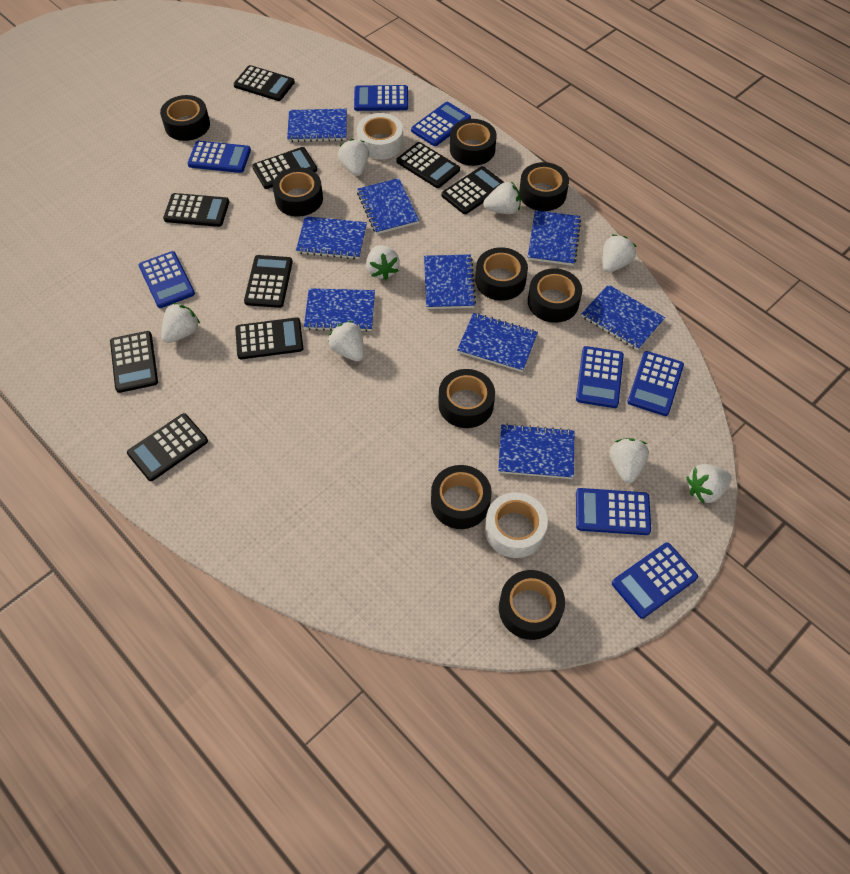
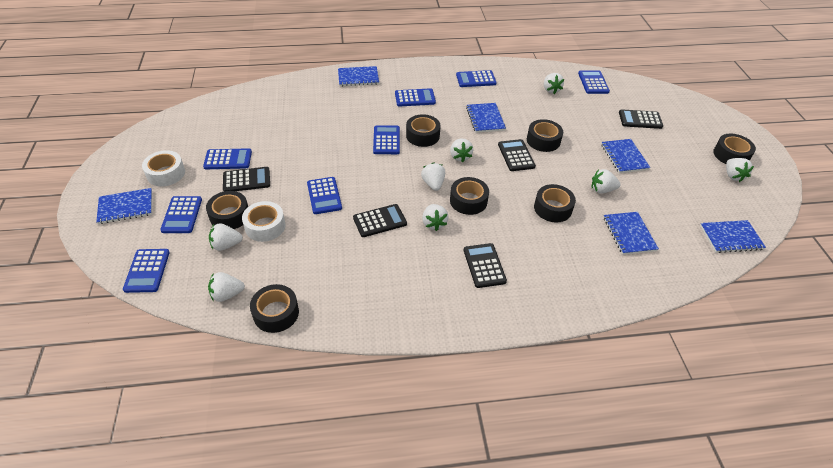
black calculator: [110,331,158,393] [127,413,208,481] [163,193,229,227] [234,65,295,101] [235,317,303,359] [244,255,293,308] [252,147,317,189] [396,142,460,188] [441,166,504,214] = 9 -> [223,167,270,192] [353,204,407,237] [464,243,507,288] [498,139,536,171] [619,109,663,129] = 5
black tape: [160,95,210,141] [273,167,323,217] [431,465,491,529] [438,369,495,428] [450,119,497,166] [475,247,528,301] [499,570,565,640] [519,162,569,211] [528,268,582,323] = 9 -> [206,191,248,229] [250,284,299,333] [406,114,441,147] [450,177,489,215] [527,119,563,152] [534,184,576,222] [713,134,756,164] = 7
blue notebook: [287,109,347,142] [296,216,367,259] [304,288,375,332] [357,178,419,234] [424,254,476,309] [457,313,538,372] [498,424,574,479] [528,210,581,266] [582,284,665,350] = 9 -> [96,188,152,224] [338,66,379,86] [466,103,506,133] [601,139,651,173] [603,212,659,255] [700,220,766,253] = 6

